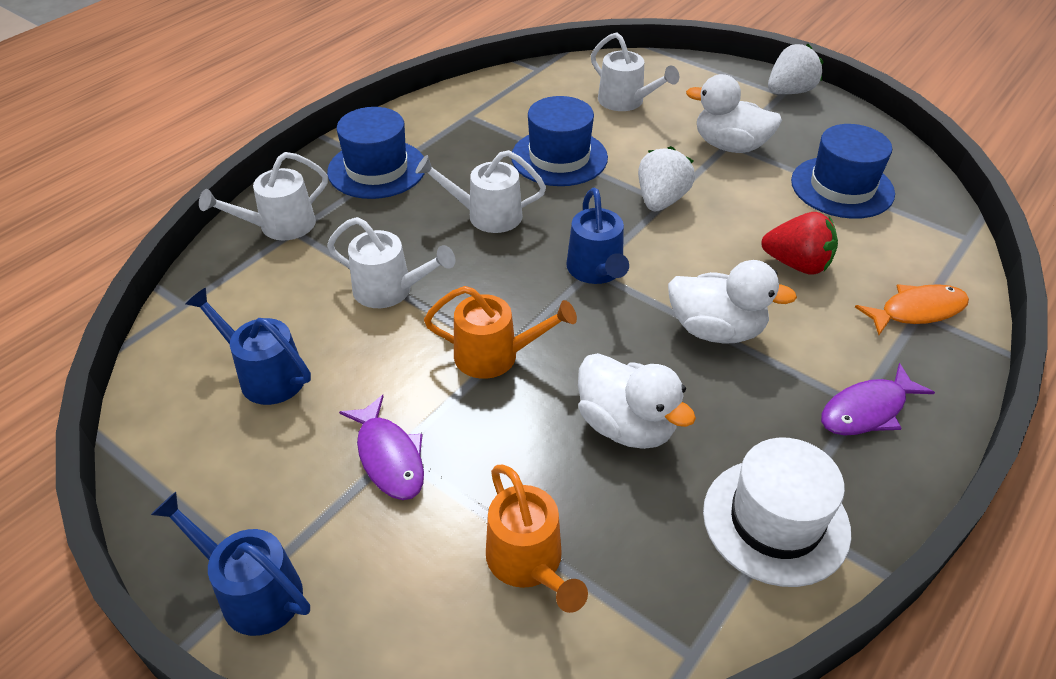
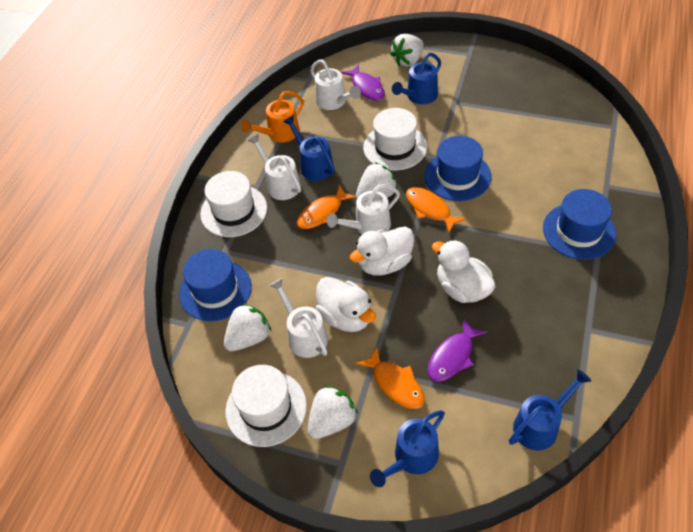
blue watering can: [151,492,310,636] [186,288,311,405] [566,188,629,284] = 3 -> [283,115,335,181] [370,410,445,487] [392,53,441,104] [509,369,591,451] = 4
orange fish: [855,284,969,335] = 1 -> [297,185,356,229] [356,347,425,409] [406,187,466,233] = 3
orange watering can: [424,286,577,379] [486,465,588,613] = 2 -> [241,91,304,142] = 1
red strawberry: [761,212,838,275] = 1 -> none = 0
white hat: [703,438,851,587] = 1 -> [200,171,267,237] [225,365,307,447] [363,108,427,171] = 3
white strawberry: [638,146,695,211] [768,44,823,94] = 2 -> [224,303,271,351] [308,385,358,439] [356,162,398,199] [390,34,424,67] = 4

